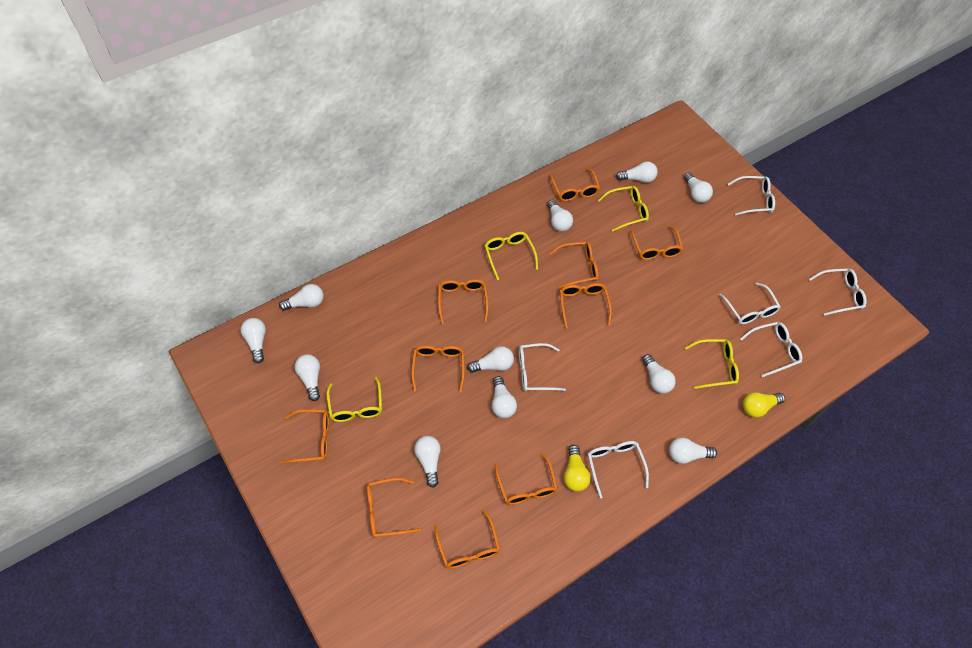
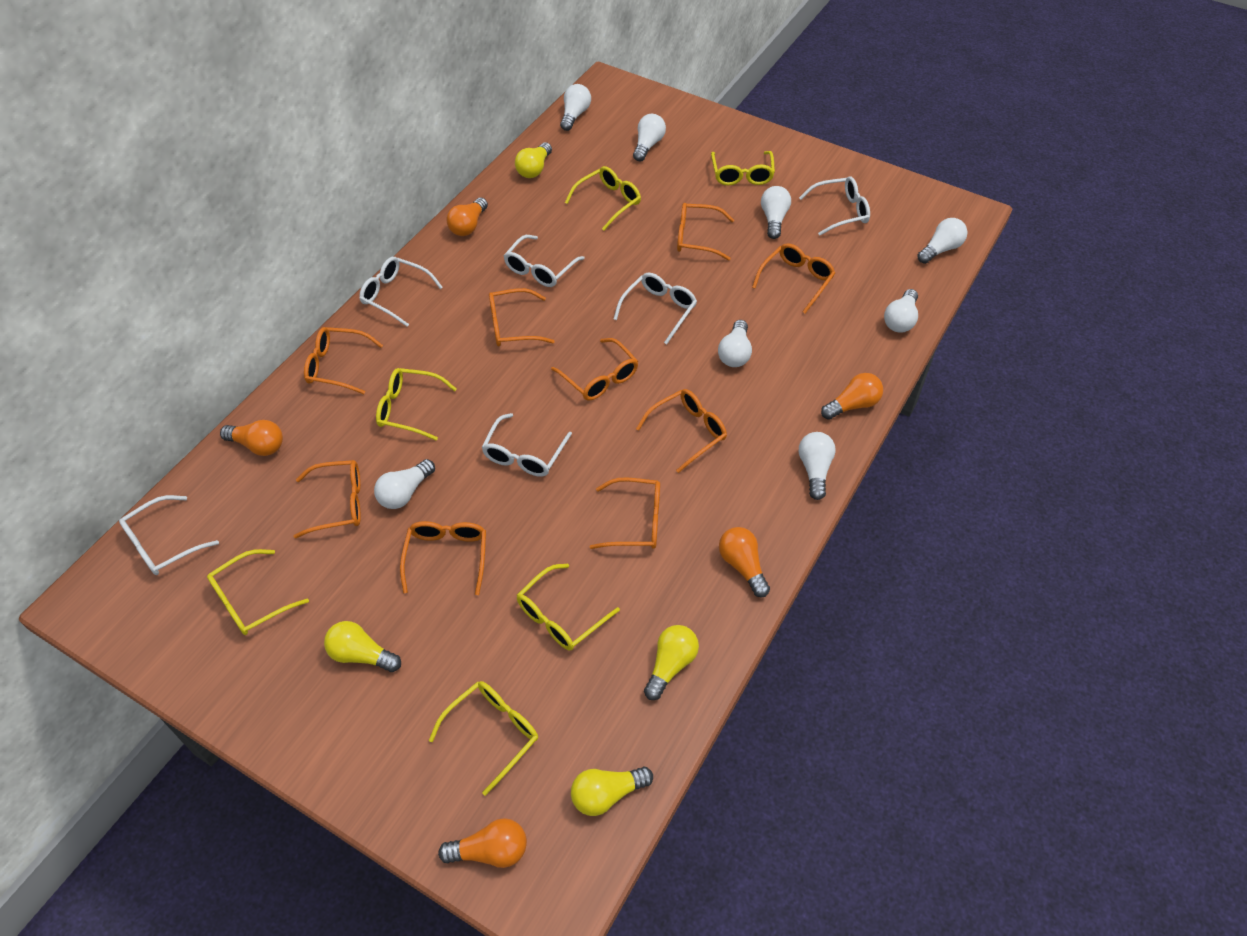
orange glasses: [280,409,329,463] [367,477,421,537] [411,345,465,392] [435,510,500,569] [438,279,489,324] [495,452,558,505] [549,168,600,201] [549,242,598,289] [560,283,612,329] [630,226,683,260] = 10 -> [294,460,361,538] [304,327,383,394] [400,521,486,595] [489,288,555,346] [551,338,638,401] [590,478,660,549] [636,389,727,473] [677,203,734,261] [752,244,835,313] = 9
orange light bulb: none = 0 -> [220,420,283,456] [438,818,527,868] [446,197,488,236] [719,527,770,597] [821,373,883,420] = 5
white light bulb: [240,318,266,363] [279,284,323,311] [295,354,320,401] [414,436,441,488] [467,346,514,373] [492,376,517,418] [547,200,573,232] [616,161,658,183] [642,354,676,394] [669,438,717,464] [684,172,713,203] = 11 -> [374,459,435,509] [560,84,591,131] [633,114,666,162] [718,320,752,367] [761,186,791,239] [799,432,836,500] [884,289,918,333] [917,218,967,264] = 8
yellow glasses: [327,377,382,422] [484,232,538,280] [598,186,649,232] [685,339,739,389] = 4 -> [207,549,309,635] [376,368,457,441] [429,681,538,796] [517,564,620,651] [565,166,641,231] [711,151,775,185] = 6
yellow light bulb: [564,445,591,492] [743,392,785,418] = 2 -> [324,621,401,672] [515,142,552,178] [571,767,653,816] [644,625,699,700] = 4

